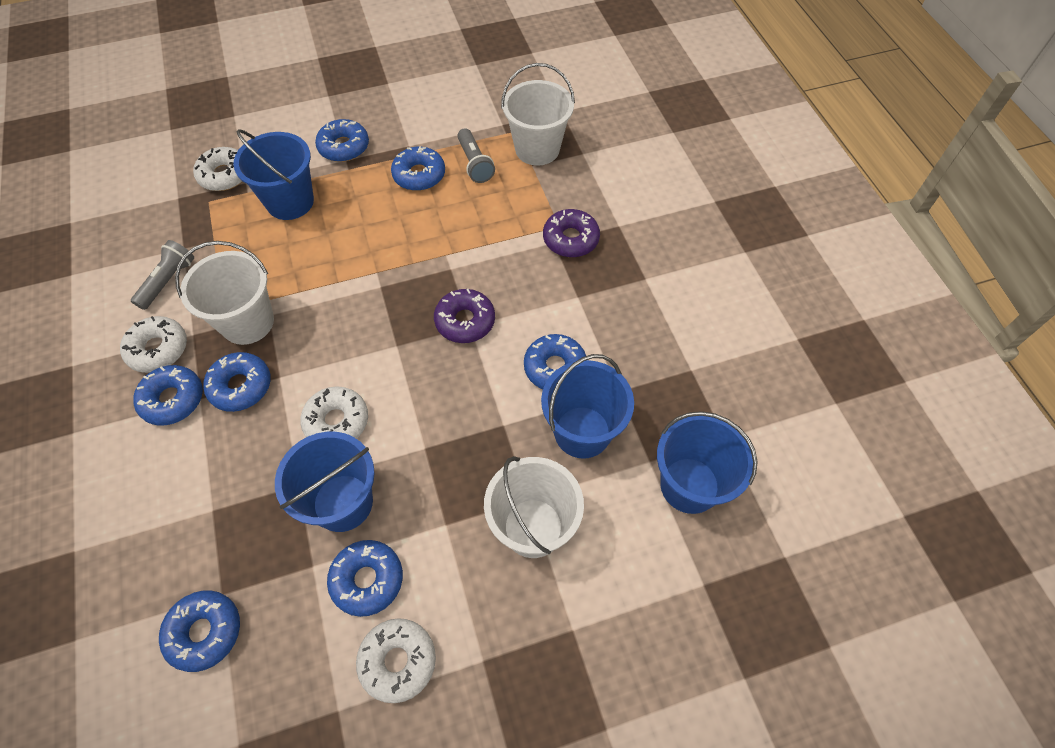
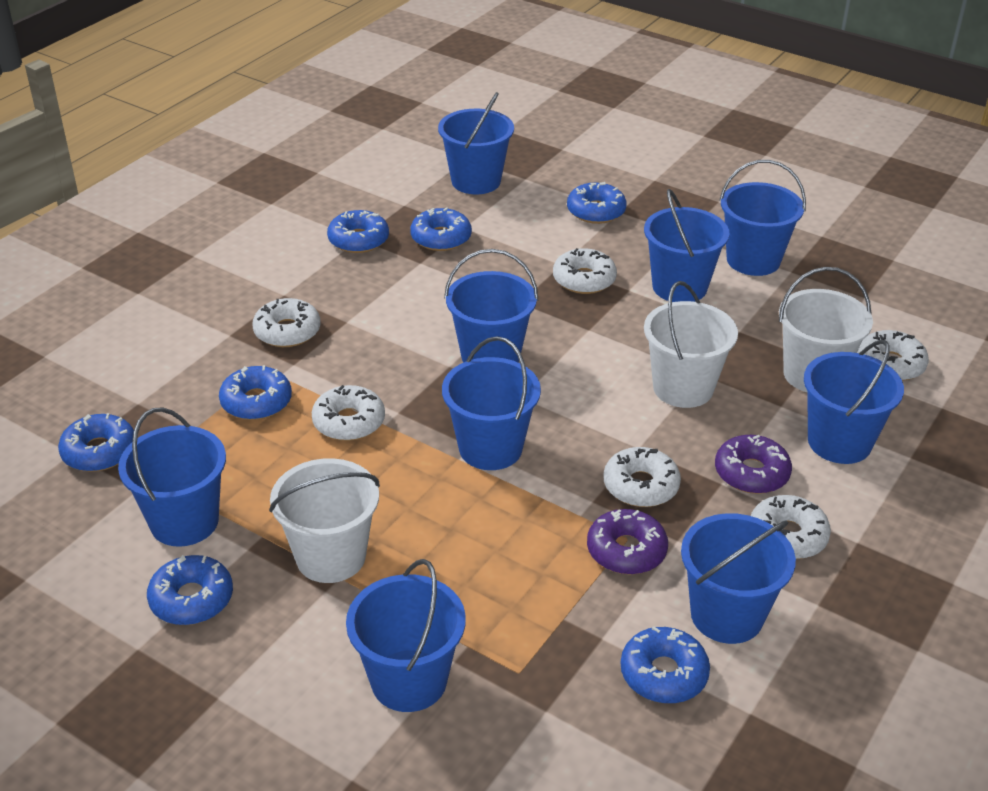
blue bucket: [233,129,314,220] [275,432,375,532] [541,354,634,459] [657,411,758,514] = 4 -> [118,407,226,547] [346,559,466,712] [438,92,514,194] [442,336,541,470] [444,249,538,363] [644,189,729,302] [681,513,796,644] [720,160,806,276] [804,340,904,464] = 9
grey flashlight: [131,240,194,310] [457,128,495,183] = 2 -> none = 0
white donut: [120,316,187,373] [193,147,242,191] [300,386,368,439] [356,618,436,703] = 4 -> [252,298,320,347] [312,385,385,441] [553,248,617,294] [603,447,681,507] [751,495,831,559] [857,330,929,381] = 6

